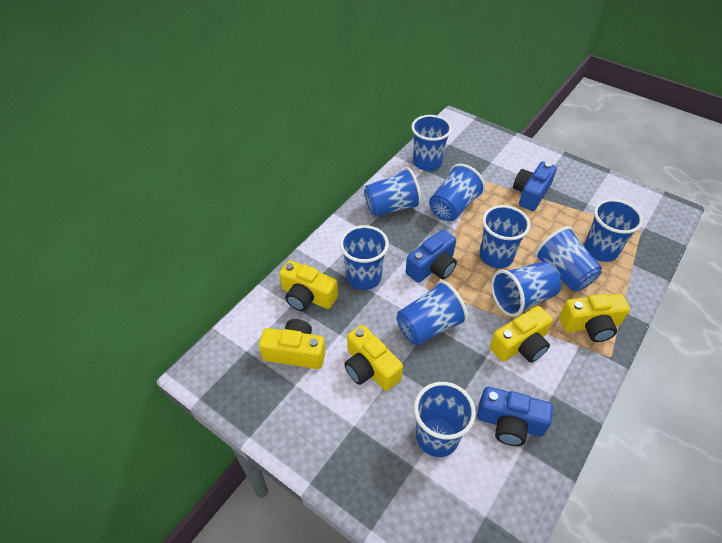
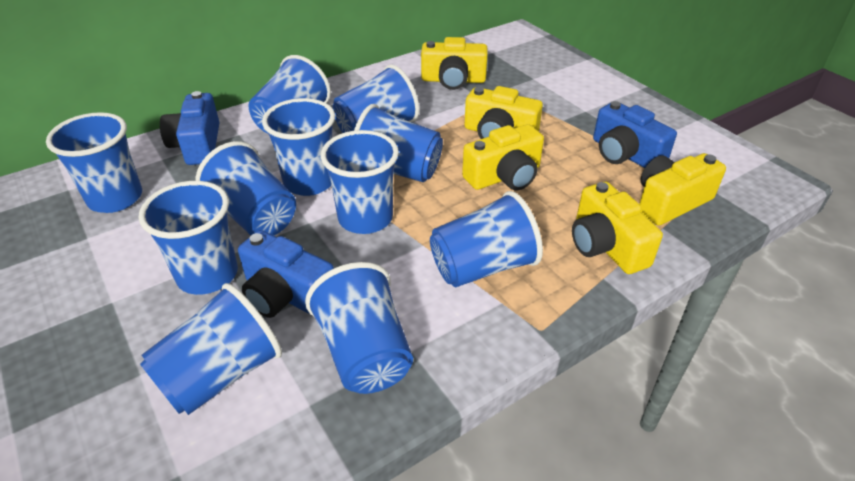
blue cup: [340,225,389,290] [364,167,422,217] [397,280,468,346] [411,115,452,171] [414,382,476,457] [429,164,486,221] [479,205,531,268] [491,261,561,317] [534,226,602,291] [584,199,643,262] = 10 -> [46,112,142,213] [139,181,238,295] [140,283,282,415] [195,141,296,236] [248,55,331,134] [262,98,335,196] [305,262,413,394] [321,130,399,234] [332,65,419,133] [354,104,443,182] [430,191,543,287] = 11

